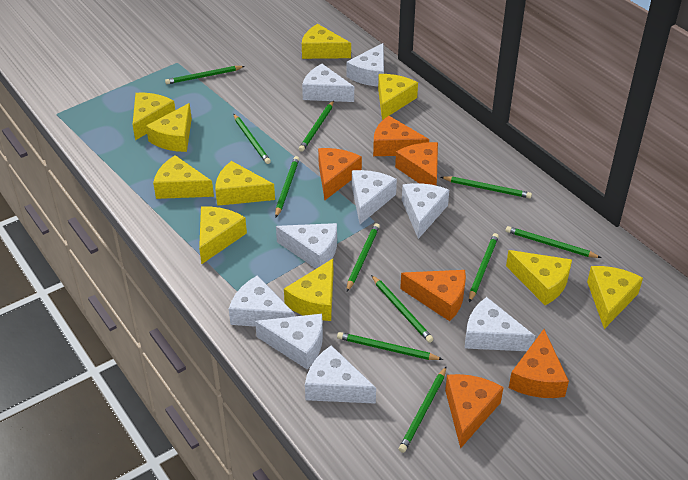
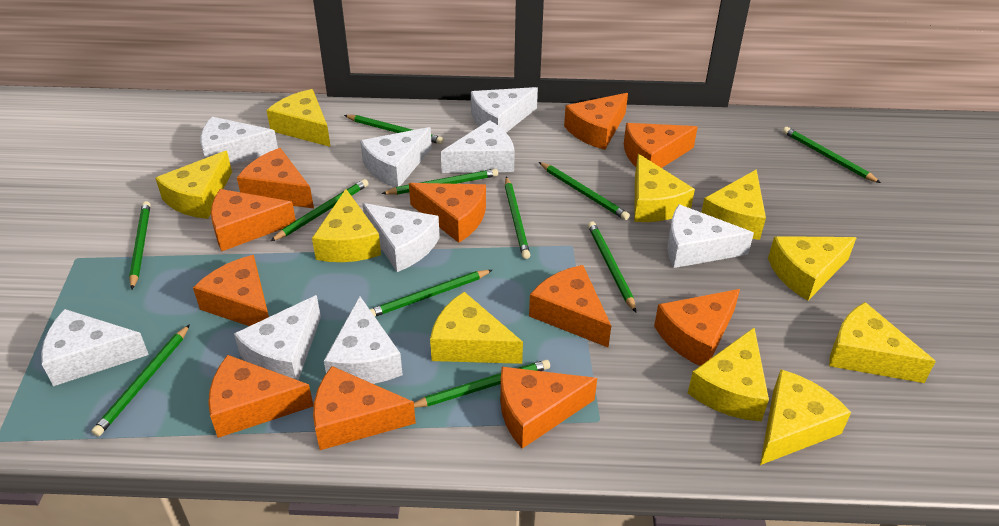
orange cheese: [318,148,362,200] [373,116,429,156] [395,142,438,185] [400,270,466,321] [445,374,504,449] [509,329,569,398] = 6 -> [193,255,269,326] [208,355,314,438] [211,189,296,251] [237,148,314,208] [313,366,416,450] [409,183,486,243] [500,367,597,449] [529,265,611,348] [564,93,628,150] [624,123,698,168] [654,289,740,366] = 11

